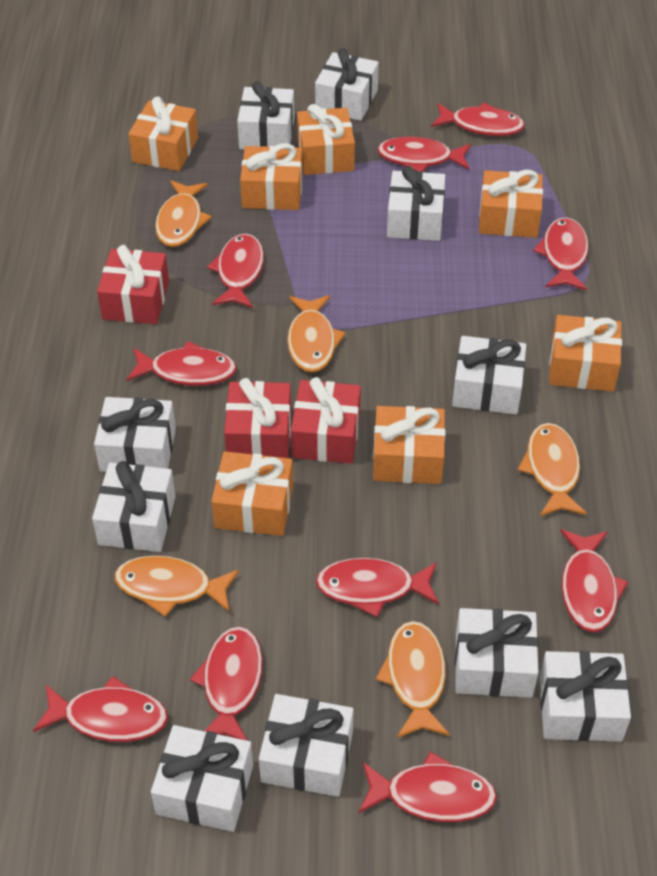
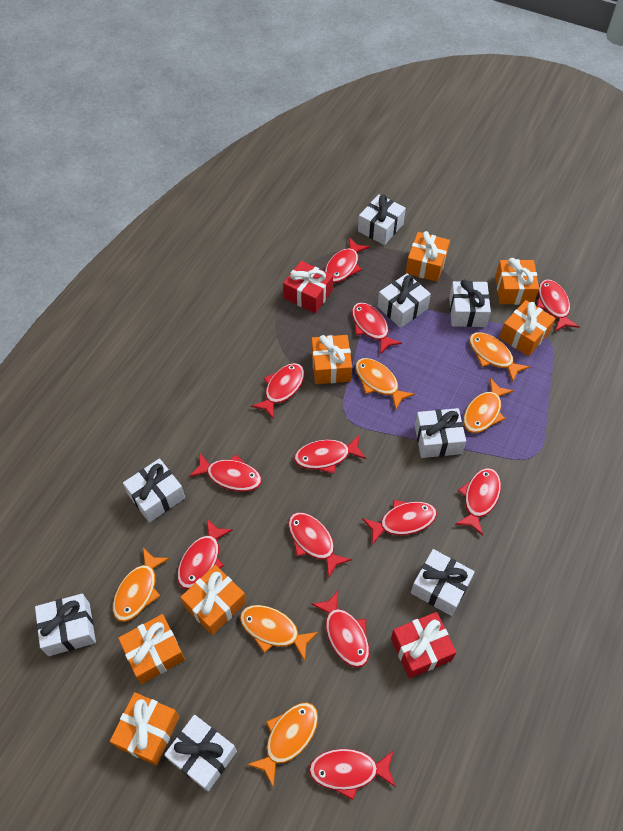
orange fish: [115,556,239,616] [155,180,212,247] [287,295,345,372] [376,621,450,738] [518,423,587,516] = 5 -> [113,548,170,622] [240,605,319,661] [247,702,318,788] [355,358,415,409] [463,378,514,433] [469,332,530,382] = 6
red fish: [33,676,168,742] [126,341,237,386] [190,627,263,741] [207,234,264,308] [316,558,439,617] [358,751,497,822] [377,137,471,172] [431,103,525,136] [533,217,589,290] [560,529,628,632] = 10 -> [177,519,233,589] [189,453,262,492] [251,363,305,420] [288,512,352,578] [294,435,366,474] [309,749,396,800] [311,590,369,668] [325,238,370,283] [352,303,402,355] [362,500,437,545] [455,468,501,536] [537,279,579,332] = 12
red gift: [97,245,169,324] [224,378,291,458] [291,377,361,464] = 3 -> [283,261,333,313] [391,612,457,678] = 2
white gift: [92,461,176,552] [94,397,176,472] [151,725,253,832] [237,81,295,149] [259,694,353,797] [315,48,379,121] [387,166,445,241] [452,336,526,415] [455,608,539,698] [539,651,631,741] = 10 -> [35,594,96,656] [123,459,185,523] [164,715,237,792] [358,194,406,245] [378,273,431,328] [411,549,475,616] [415,408,466,458] [449,279,491,327] = 8

